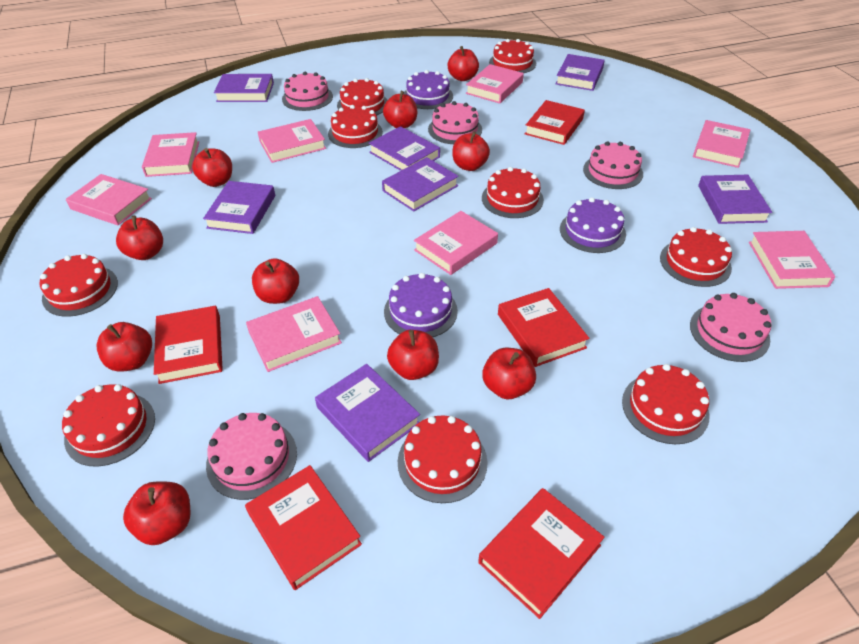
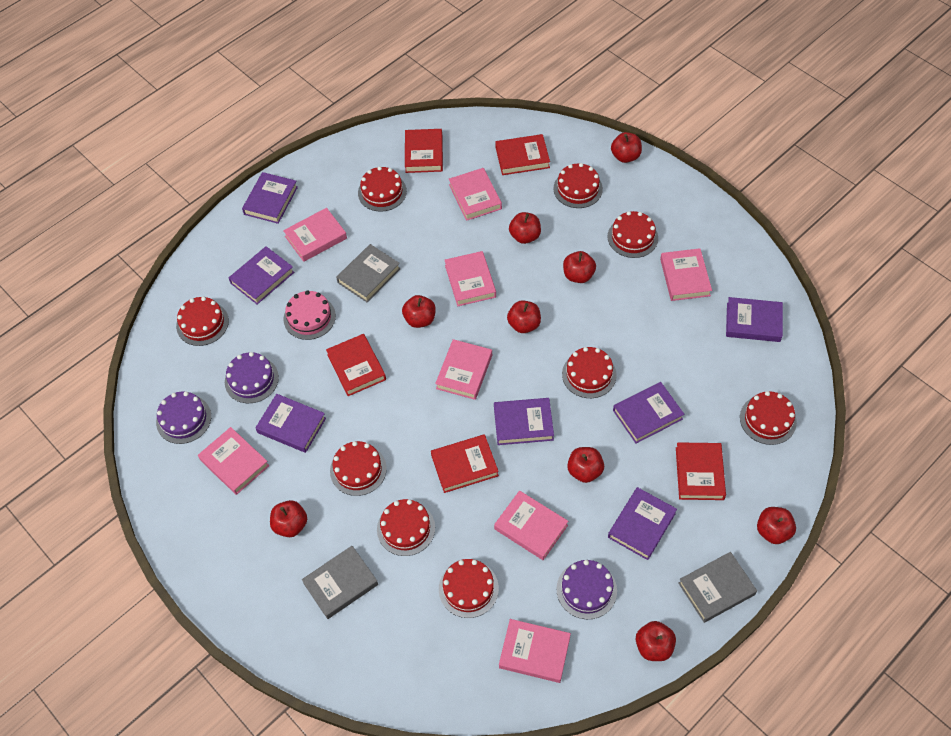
grey book: none = 0 -> [302,546,378,619] [336,244,401,302] [678,552,757,623] = 3
pink cake: [206,413,297,500] [282,72,333,111] [428,101,482,144] [583,141,643,189] [690,293,772,362] = 5 -> [283,290,336,340] = 1
red apple: [97,322,152,372] [116,216,163,260] [123,482,191,545] [192,148,232,187] [252,258,299,304] [383,91,417,128] [387,330,439,380] [448,46,479,81] [452,131,490,171] [482,348,536,399] = 10 -> [270,500,307,537] [402,295,436,328] [507,301,541,333] [509,212,541,244] [563,251,596,283] [567,447,604,483] [611,132,642,163] [636,621,676,661] [757,507,796,544] = 9

